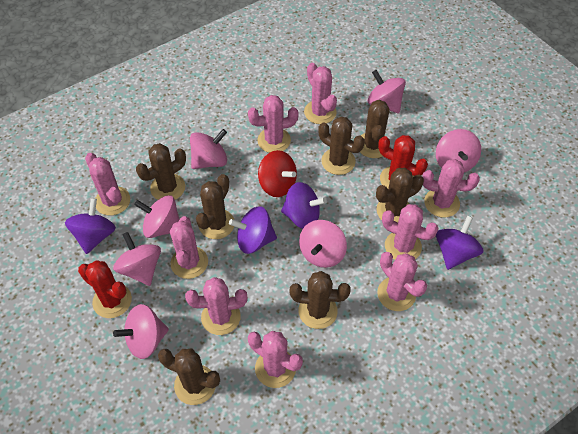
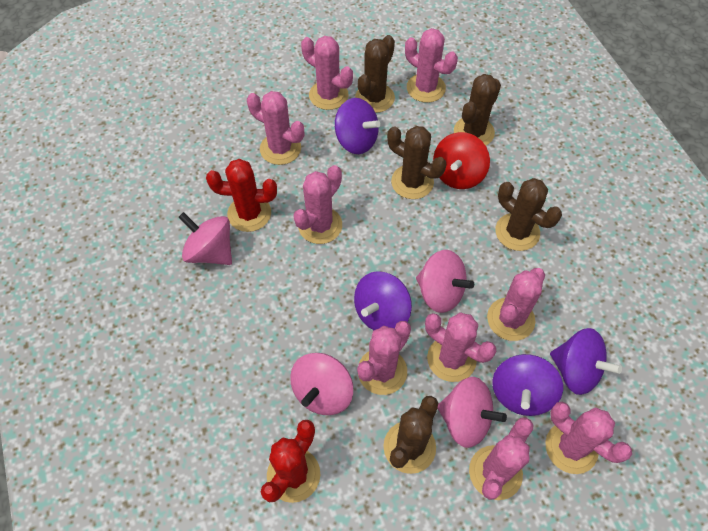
brown cactus: [136,143,186,200] [158,349,220,405] [196,174,234,239] [290,271,351,329] [318,117,365,175] [360,100,390,158] [376,168,424,222] = 7 -> [355,35,395,113] [383,396,438,474] [387,126,446,199] [454,74,501,146] [495,178,562,251] = 5
pink spinning top: [113,232,161,286] [113,304,169,359] [134,195,179,238] [190,129,227,169] [299,220,347,268] [367,70,406,113] [436,129,481,172] = 7 -> [178,212,232,265] [290,353,353,415] [416,250,474,313] [437,377,507,448] = 4

